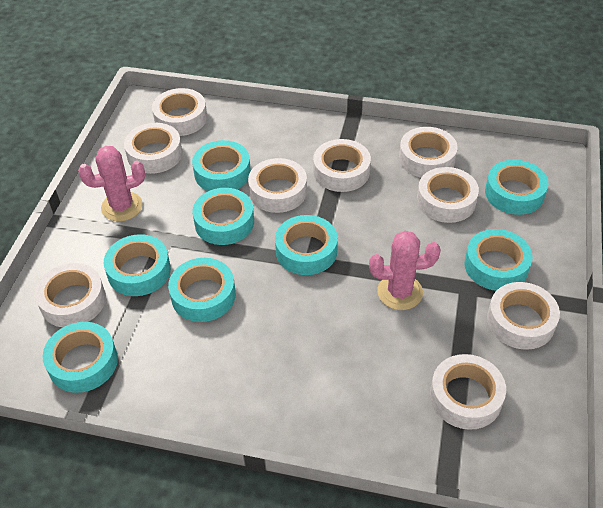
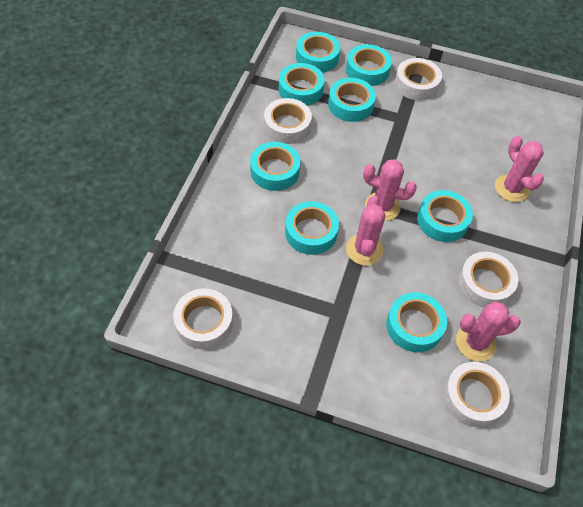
pink cactus: [78,146,145,222] [369,231,441,310] = 2 -> [346,196,386,265] [363,159,417,221] [456,301,521,361] [495,136,544,202] = 4
white tape: [35,263,106,327] [124,123,182,174] [152,88,207,136] [248,158,307,213] [313,139,371,192] [399,127,458,178] [417,167,479,223] [430,354,506,430] [487,282,560,350] = 9 -> [173,288,233,349] [264,98,312,144] [395,58,442,100] [443,362,510,427] [458,252,518,307] = 5

